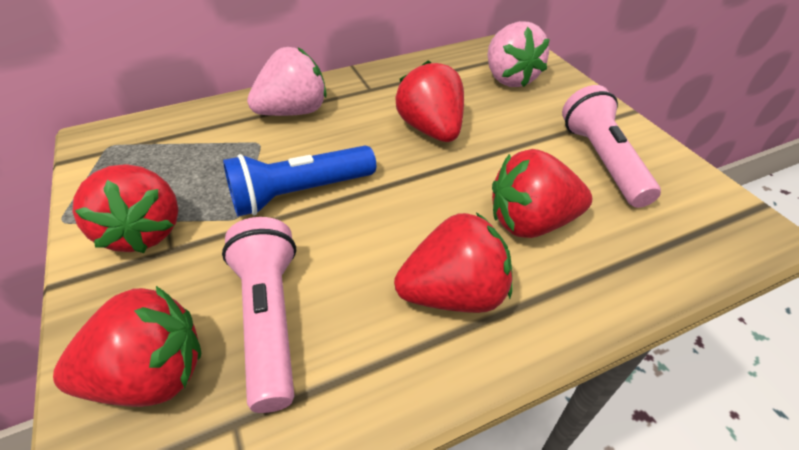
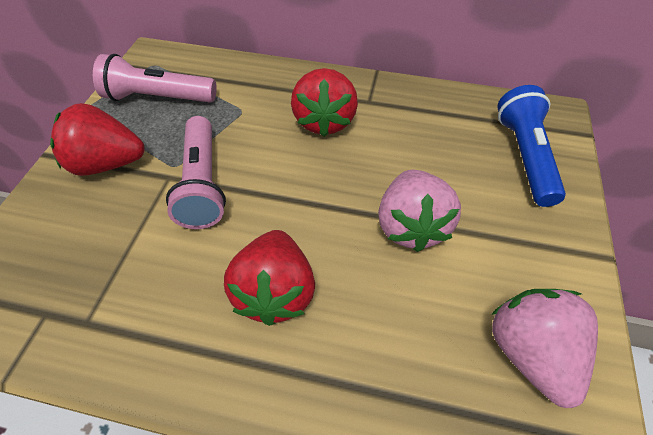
red strawberry: [53,286,201,407] [72,164,178,253] [394,213,513,313] [395,60,464,142] [492,149,592,238] = 5 -> [50,103,144,176] [224,230,315,326] [291,68,358,137] = 3

